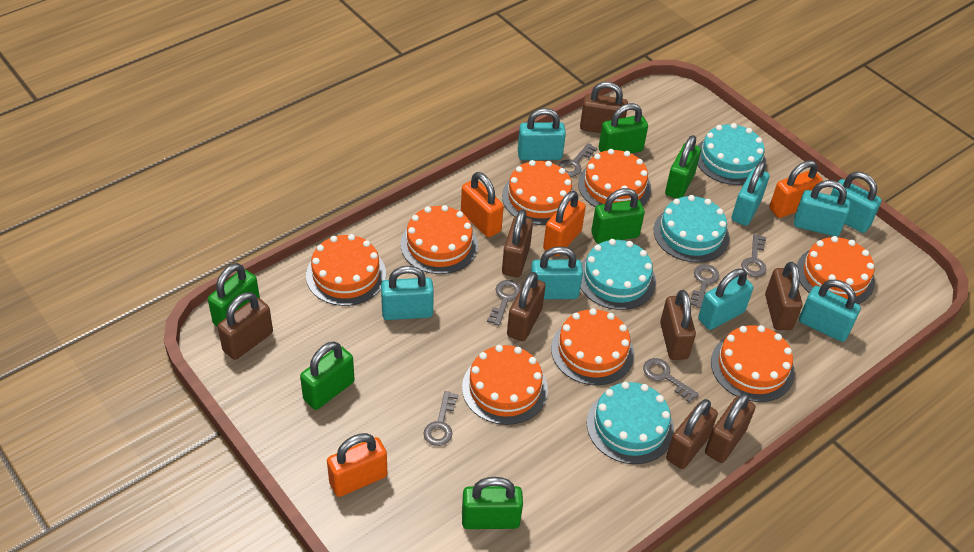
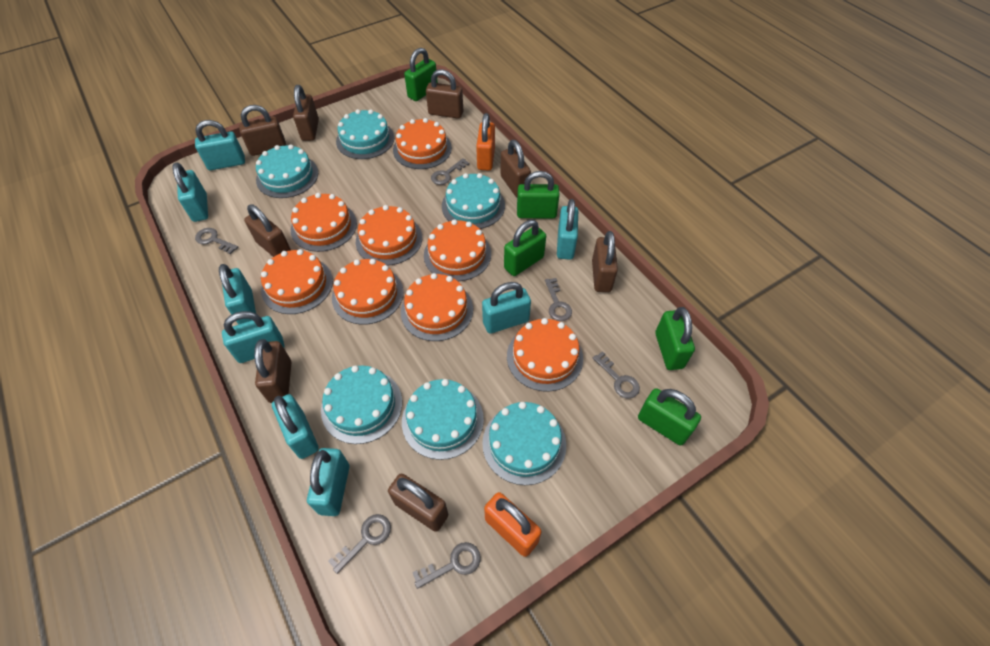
green padlock: [208,263,260,327] [300,342,355,410] [462,477,523,529] [591,188,645,244] [599,103,648,153] [665,135,701,199] = 6 -> [404,48,438,101] [504,220,546,276] [517,171,560,218] [638,388,701,445] [655,307,695,370] = 5
orange padlock: [327,433,388,497] [461,172,504,237] [543,191,586,256] [769,160,823,218] = 4 -> [476,113,495,171] [484,492,542,557] = 2
turquoise cake: [580,239,656,310] [587,382,674,464] [653,195,730,263] [698,123,766,185] = 4 -> [256,144,318,198] [321,365,402,444] [336,109,394,159] [402,379,484,460] [442,173,505,229] [482,402,566,485] = 6

